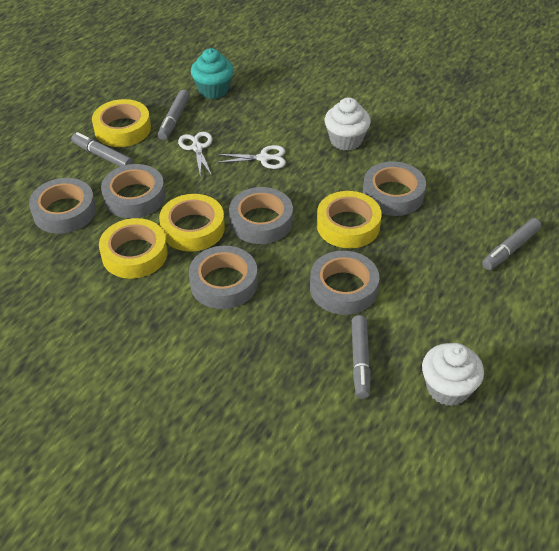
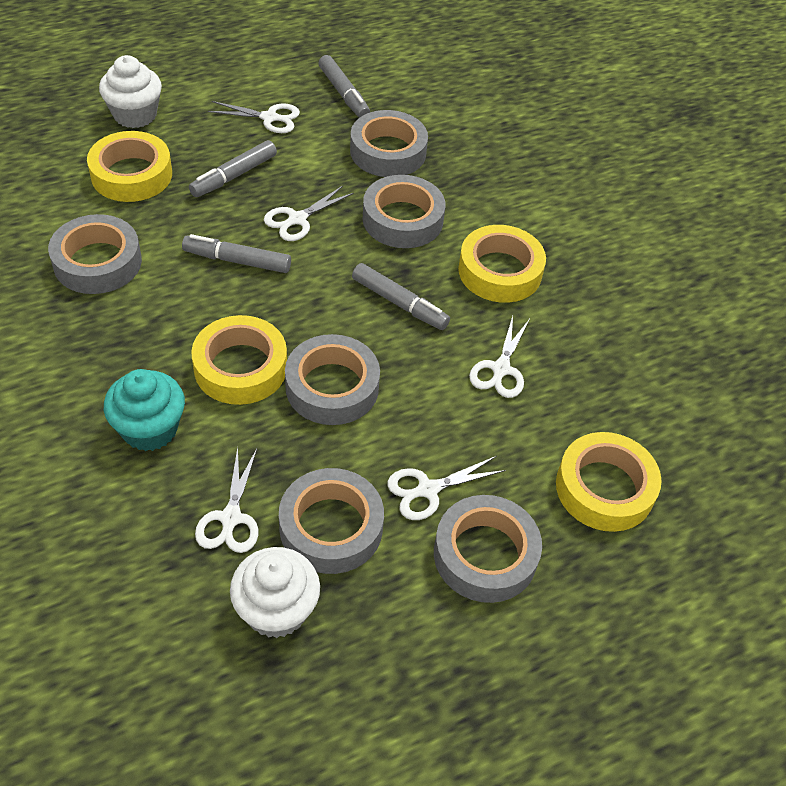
white scissors: [178,132,212,176] [216,145,286,169] = 2 -> [195,447,258,553] [208,101,300,133] [264,186,354,241] [387,456,506,520] [469,316,530,398] = 5

